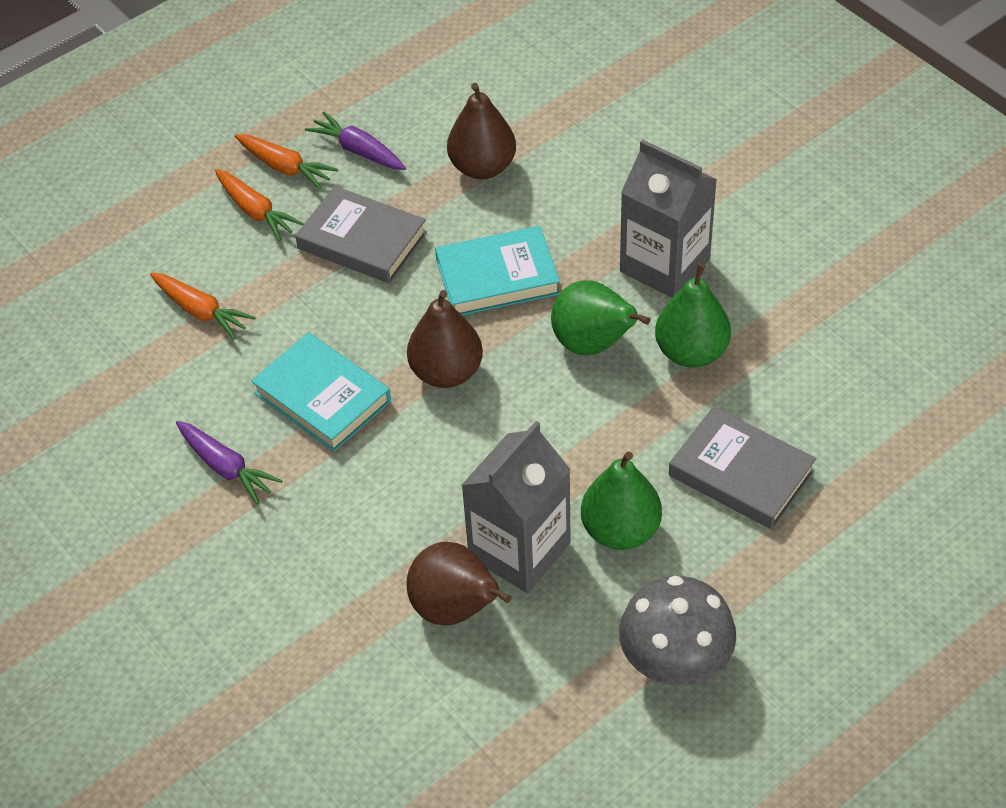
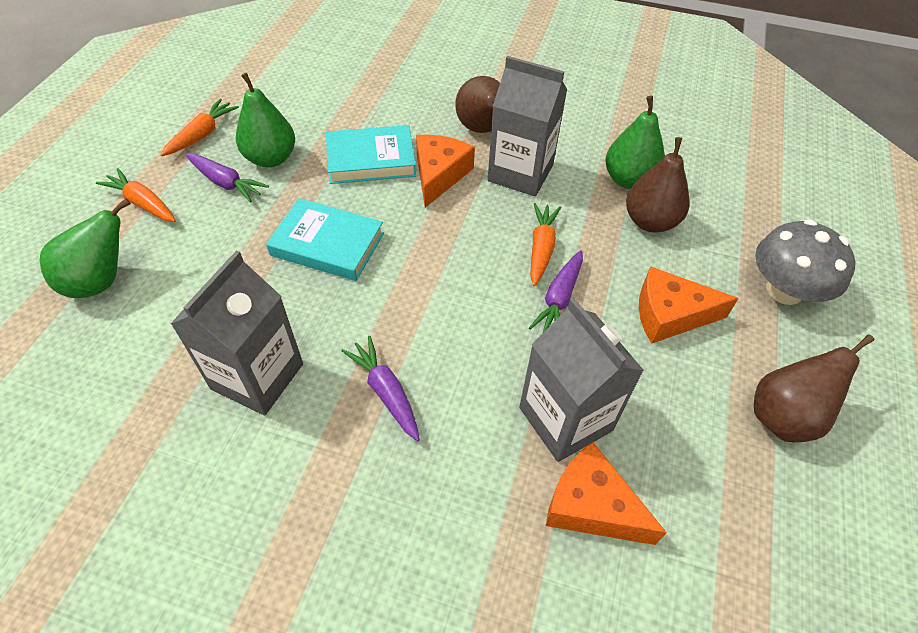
grey book: [295,186,427,283] [669,406,816,529] = 2 -> none = 0
grey carton: [461,421,571,593] [620,139,717,298] = 2 -> [170,251,303,415] [488,56,567,196] [519,298,644,462] = 3
orange cheese: none = 0 -> [416,135,475,208] [546,442,667,545] [639,266,739,344] = 3
purple carrot: [176,421,282,504] [305,112,406,170] = 2 -> [186,153,269,203] [341,336,420,441] [529,250,583,332] = 3

